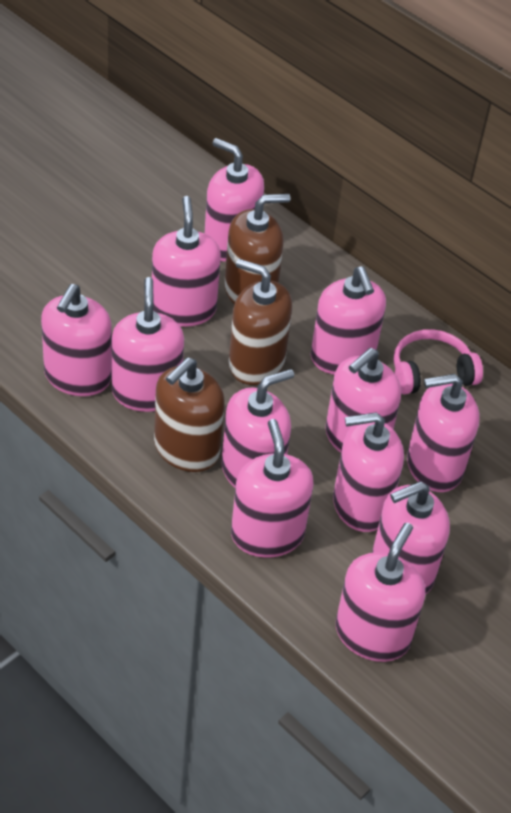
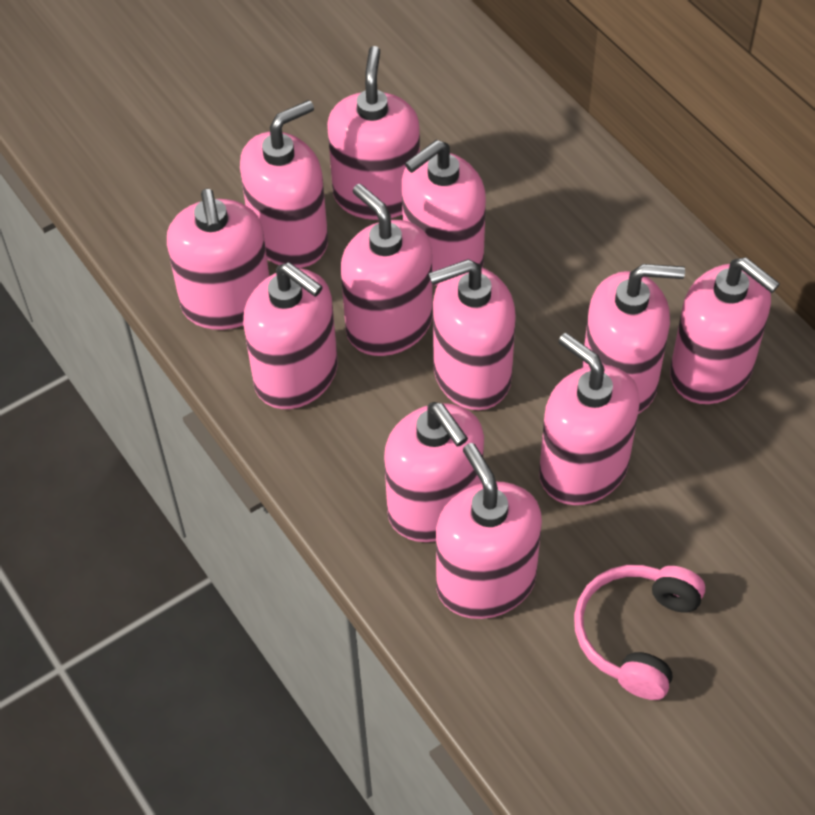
brown soap dispenser: [154,357,225,472] [224,194,290,304] [228,259,292,385] = 3 -> none = 0

